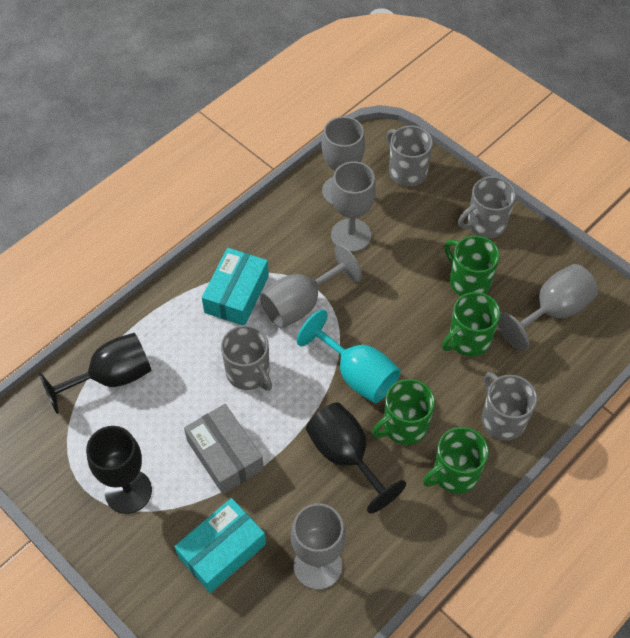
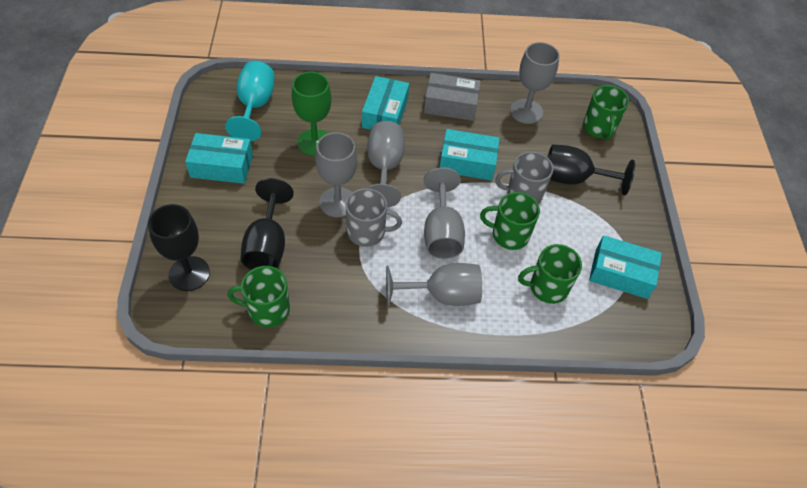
green goblet: none = 0 -> [292,72,331,156] = 1
grey mug: [221,325,272,391] [386,126,433,187] [458,176,516,238] [482,372,537,441] = 4 -> [345,188,402,247] [495,151,553,204] = 2
turquoise box: [174,498,266,593] [202,248,269,325] = 2 -> [185,133,253,184] [362,76,409,130] [439,129,500,181] [589,235,662,299] = 4

